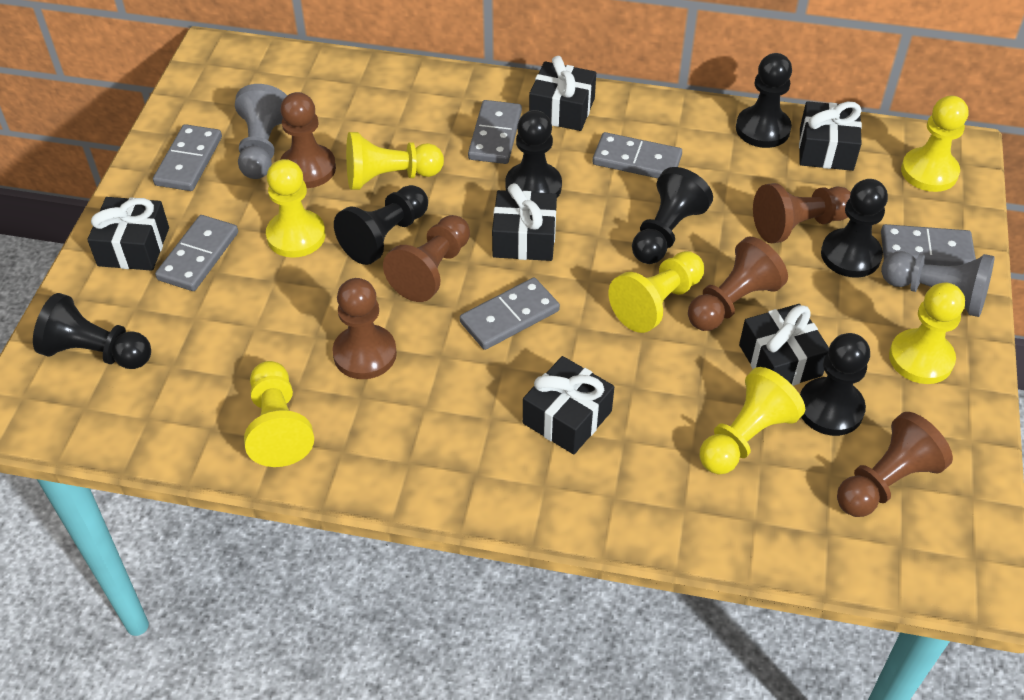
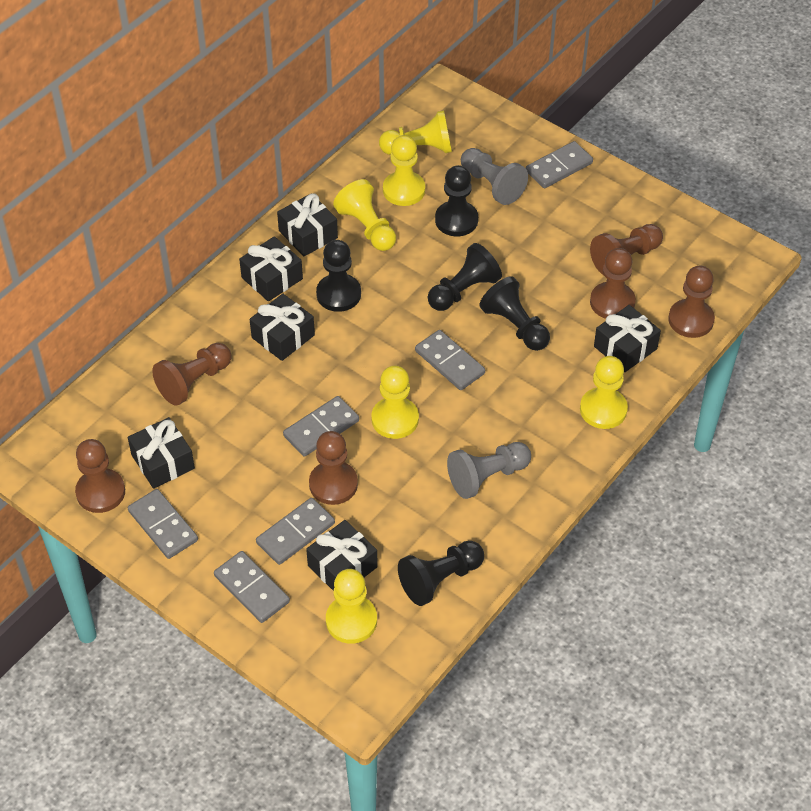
black pawn: [33,293,151,369] [334,185,428,265] [505,110,562,198] [632,167,713,264] [736,53,792,148] [800,333,870,436] [821,179,888,278] = 7 -> [316,240,361,312] [398,541,484,606] [428,243,502,311] [435,165,478,236] [479,276,550,351] = 5
yellow pawn: [244,361,314,467] [266,159,325,258] [346,132,444,190] [609,251,704,333] [699,367,805,474] [889,282,965,384] [901,96,968,192] = 7 -> [326,569,377,644] [333,179,396,251] [371,366,419,439] [379,110,452,155] [383,135,425,206] [580,356,628,429] = 6

